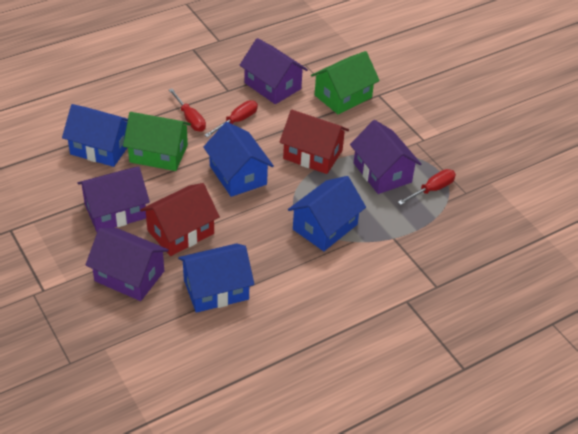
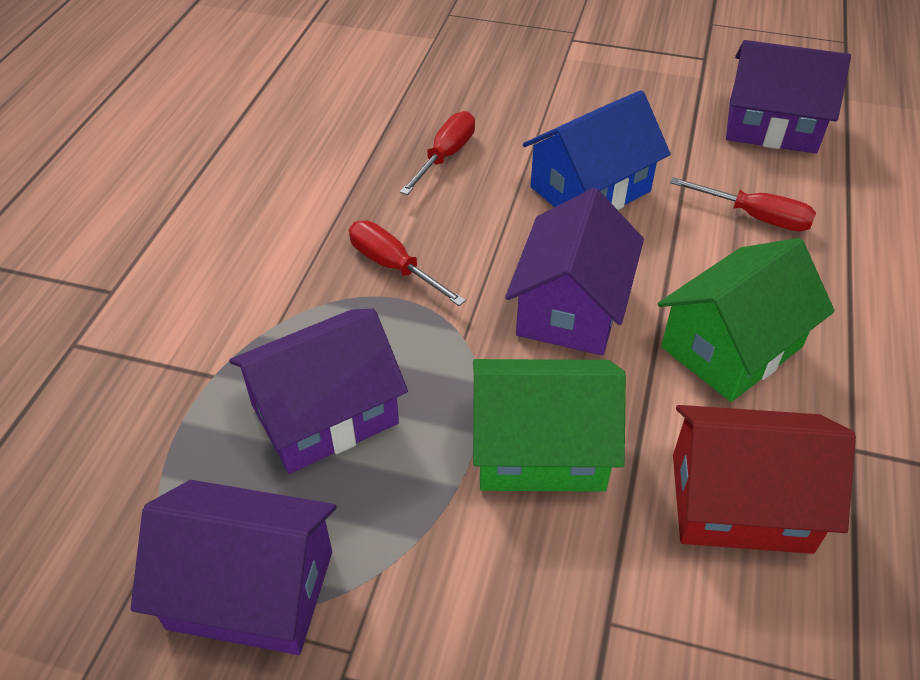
blue house: [62,104,128,167] [178,243,254,313] [203,122,274,197] [288,176,366,251] = 4 -> [523,90,671,210] = 1
red house: [140,183,220,256] [279,110,349,174] = 2 -> [673,405,856,554] = 1

